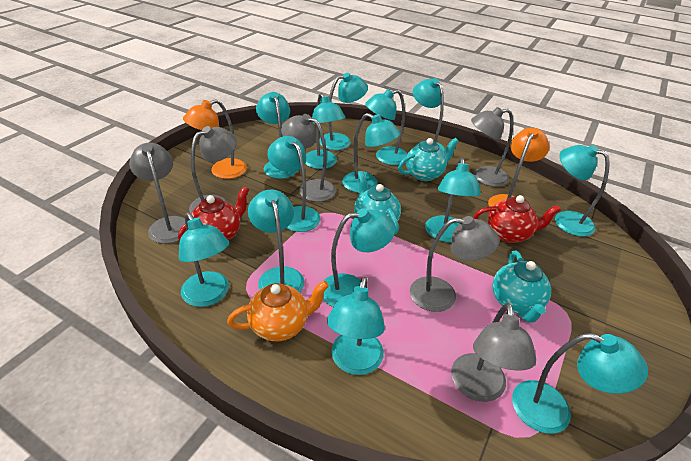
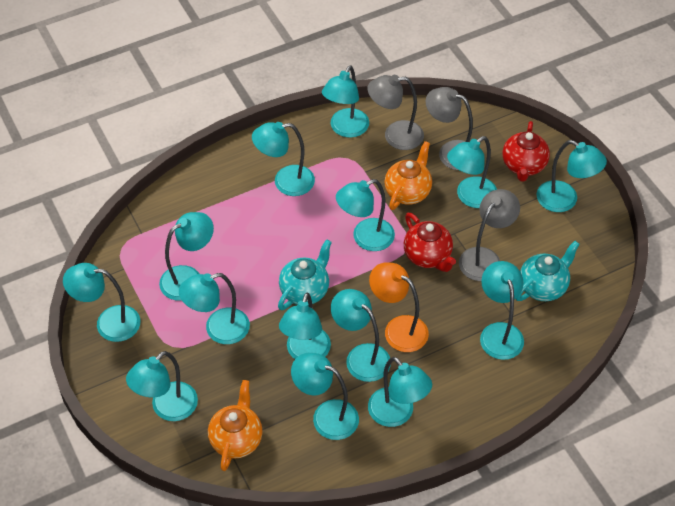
grey lamp: [129,143,186,244] [189,126,237,213] [281,114,336,202] [410,216,499,312] [451,303,536,402] [471,107,513,187] = 6 -> [368,75,424,150] [426,87,473,170] [459,189,520,281] = 3
orange lamp: [183,99,247,179] [488,128,549,207] = 2 -> [369,262,429,352] = 1
orange teapot: [227,281,329,341] = 1 -> [208,380,263,471] [384,141,432,210] = 2
turquoise teapot: [354,171,401,234] [398,138,459,181] [492,251,551,323] = 3 -> [278,239,332,310] [516,241,580,301] = 2

